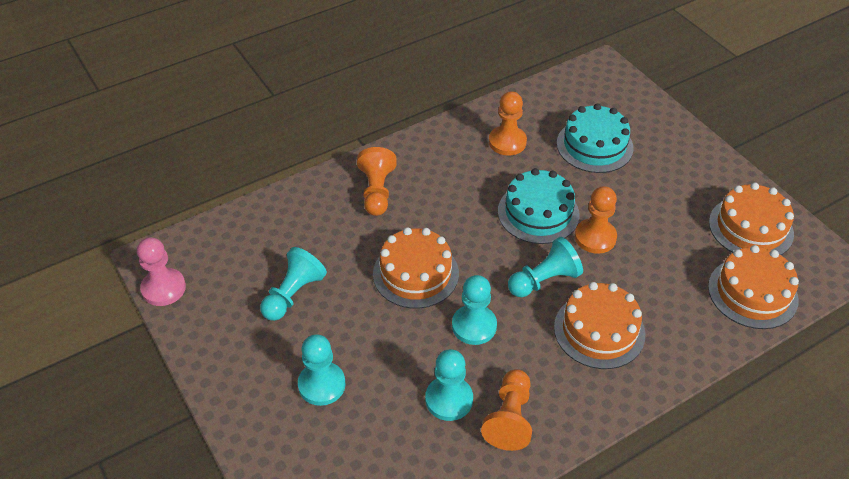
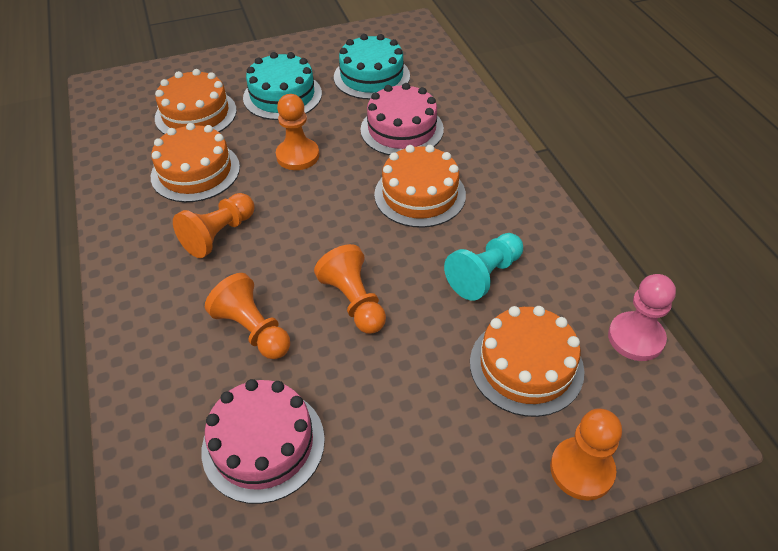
orange pawn: [357,147,397,216] [481,369,532,451] [489,91,527,156] [575,186,617,254] = 4 -> [173,193,255,258] [205,273,290,359] [276,94,319,170] [314,244,386,334] [550,408,622,501] = 5
pink cake: none = 0 -> [202,379,325,504] [360,83,444,155] = 2
turquoise pawn: [260,247,327,321] [298,334,346,406] [425,349,473,421] [452,275,497,345] [508,237,583,297] = 5 -> [444,233,523,301] = 1

